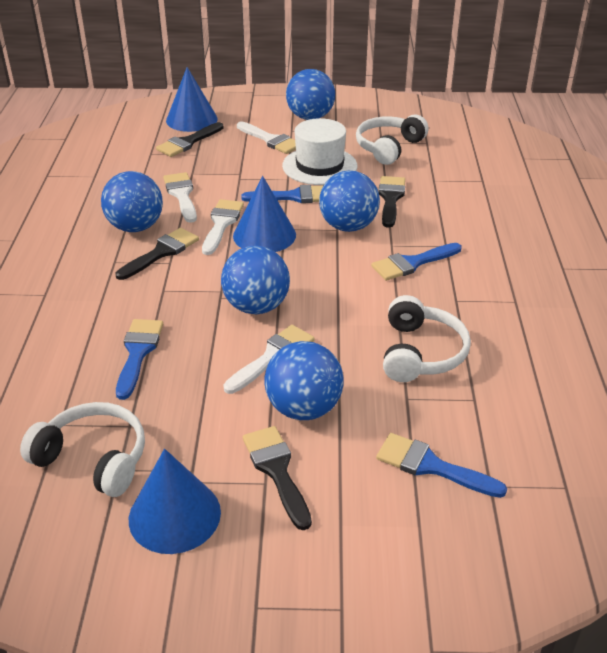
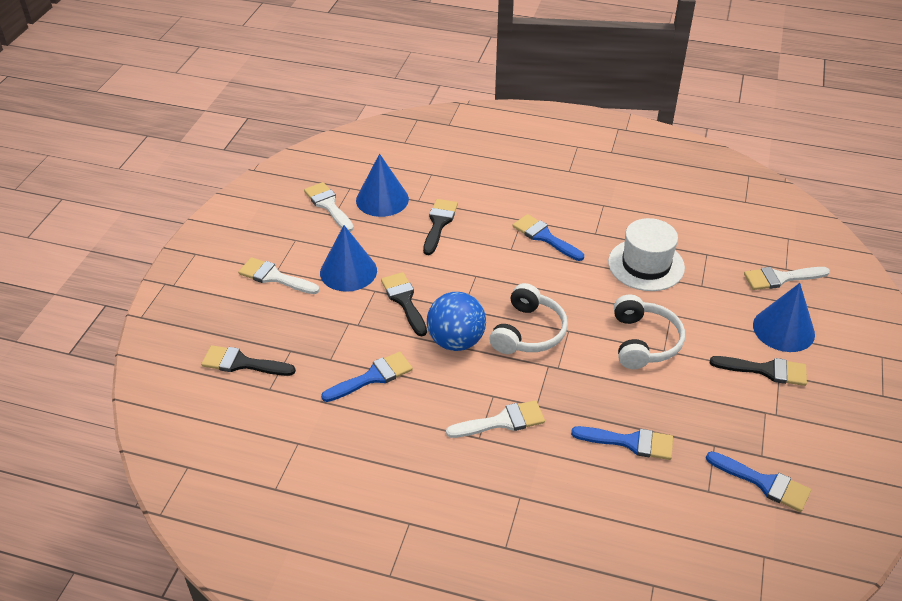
blue ball: [101,171,163,232] [221,246,290,314] [264,341,344,420] [286,69,335,120] [319,171,380,232] = 5 -> [427,292,486,351] = 1
white headphones: [20,402,145,497] [356,114,429,165] [383,295,471,382] = 3 -> [490,283,568,354] [614,294,685,369] = 2

